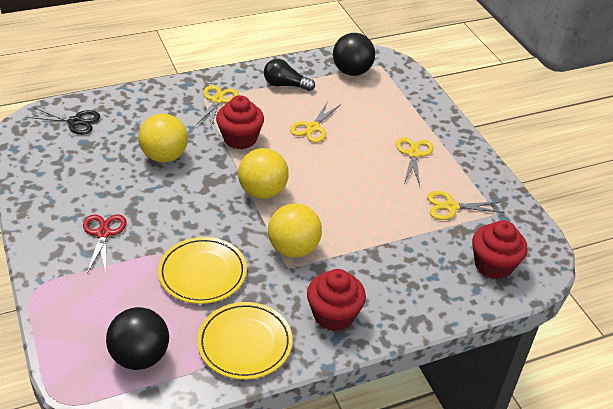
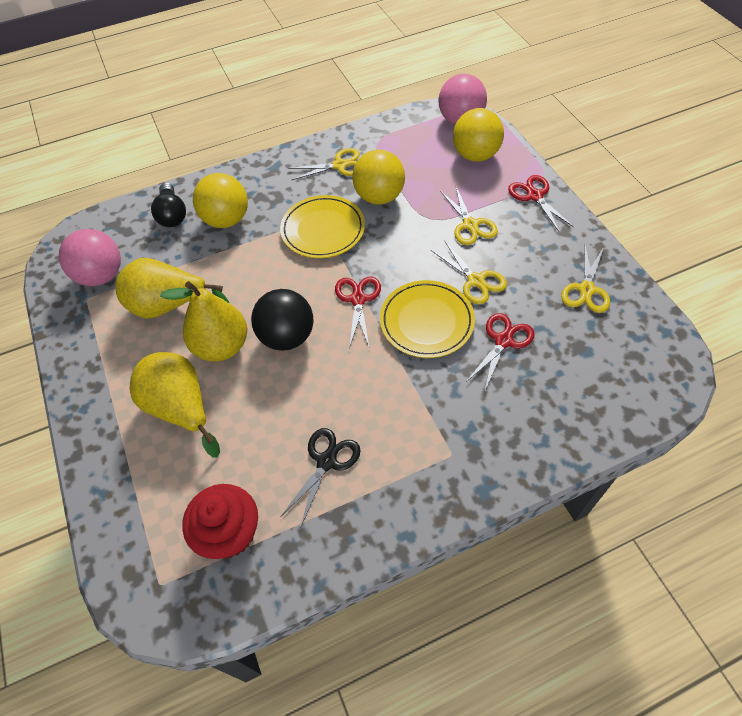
black ball: [106,307,169,370] [333,33,375,76] = 2 -> [251,289,313,351] = 1
pink ball: none = 0 -> [59,229,121,286] [438,74,487,125] = 2
red cupcake: [216,95,264,149] [307,269,366,331] [472,220,528,279] = 3 -> [182,484,258,559] = 1
red scissors: [83,214,127,273] = 1 -> [335,277,381,348] [466,313,535,390] [508,175,574,233] = 3
yellow pear: none = 0 -> [115,258,229,319] [130,352,220,457] [160,281,247,361] = 3

